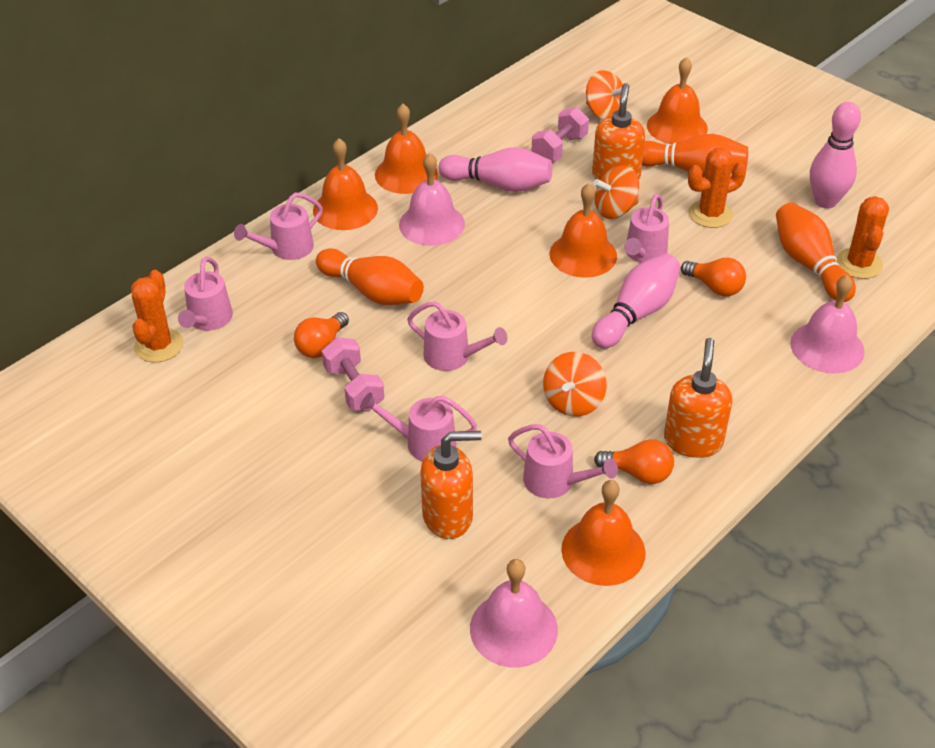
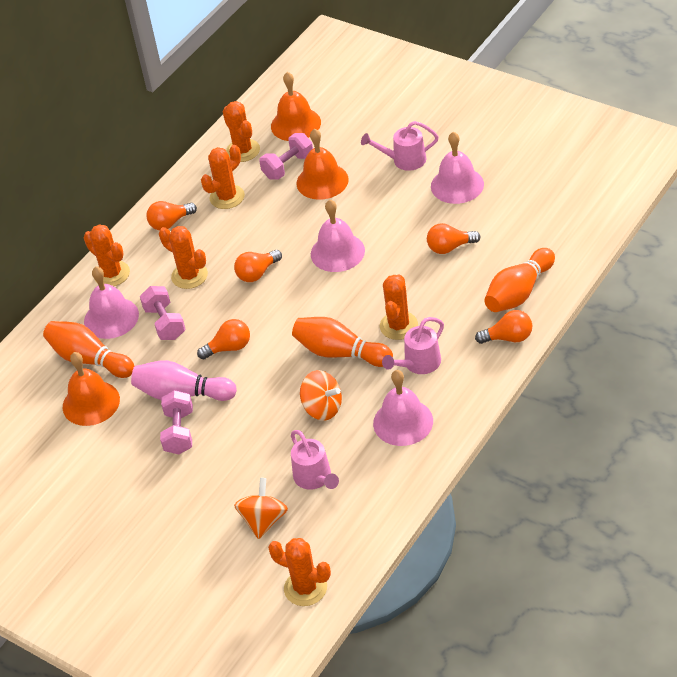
orange bell: [313,138,378,230] [375,104,438,194] [550,183,617,278] [561,480,645,586] [647,57,708,145] = 5 -> [63,352,120,426] [271,72,321,141] [296,129,349,200] = 3
orange cactus: [131,270,183,362] [688,148,747,228] [836,196,889,279] = 3 -> [84,224,130,286] [159,226,208,289] [201,145,245,209] [223,101,260,162] [268,538,331,606] [380,274,418,340] = 6
orange light bulb: [294,312,349,358] [594,439,674,484] [681,258,746,297] = 3 -> [146,201,197,230] [197,319,250,360] [234,250,282,282] [427,223,481,254] [475,310,532,344] = 5
orange soap dispenser: [420,431,482,539] [592,83,645,180] [664,338,732,458] = 3 -> none = 0
orange spinning top: [543,352,607,417] [586,70,623,120] [593,165,639,219] = 3 -> [234,478,288,539] [300,370,342,421] = 2
pink bell: [399,153,465,246] [470,559,558,668] [790,275,865,374] = 3 -> [84,267,139,339] [311,200,365,272] [373,370,433,446] [431,132,484,204] = 4
pink bowling pin: [439,147,552,192] [592,253,680,349] [810,102,861,209] = 3 -> [131,360,237,401] = 1
pink dumbbell: [322,337,384,411] [532,107,589,162] = 2 -> [140,286,186,340] [160,390,193,454] [259,133,313,180] = 3
pink watering can: [178,257,233,331] [234,193,323,260] [360,392,477,461] [407,301,508,371] [508,424,618,498] [624,194,669,263] = 6 -> [291,430,339,489] [361,121,439,171] [382,317,444,374] = 3

